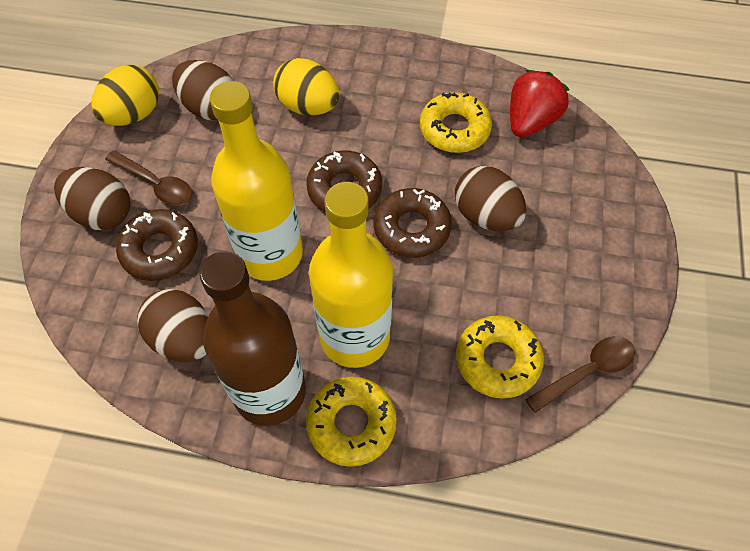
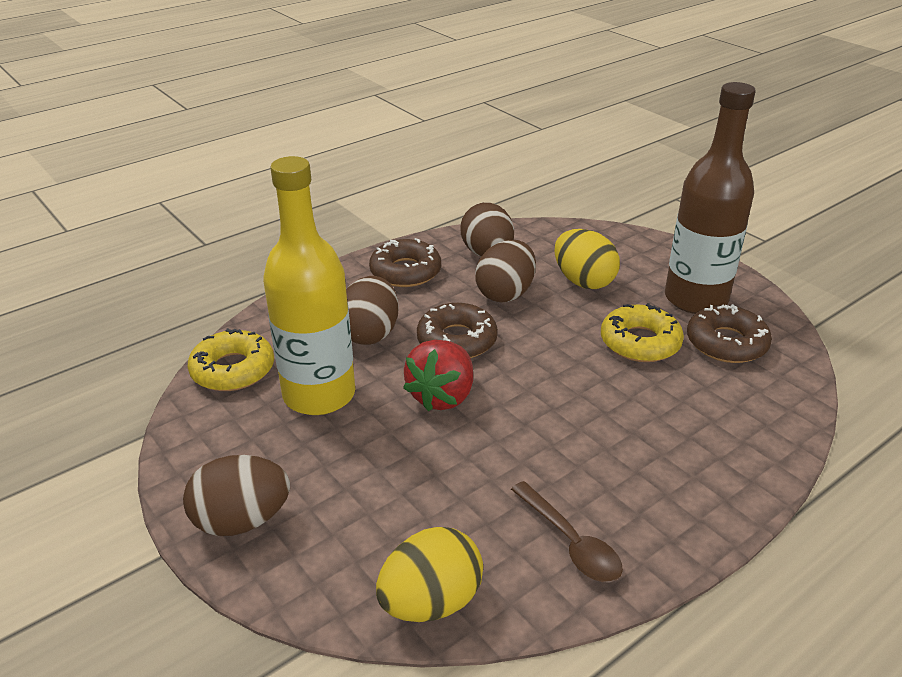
brown spoon: [105,150,192,206] [525,336,635,413] = 2 -> [511,481,623,582] = 1
yellow bottle: [210,81,303,281] [309,182,393,368] = 2 -> [263,156,355,415] = 1
yellow donut: [306,377,397,467] [420,92,492,153] [456,316,544,399] = 3 -> [188,328,274,391] [601,303,684,362] = 2

